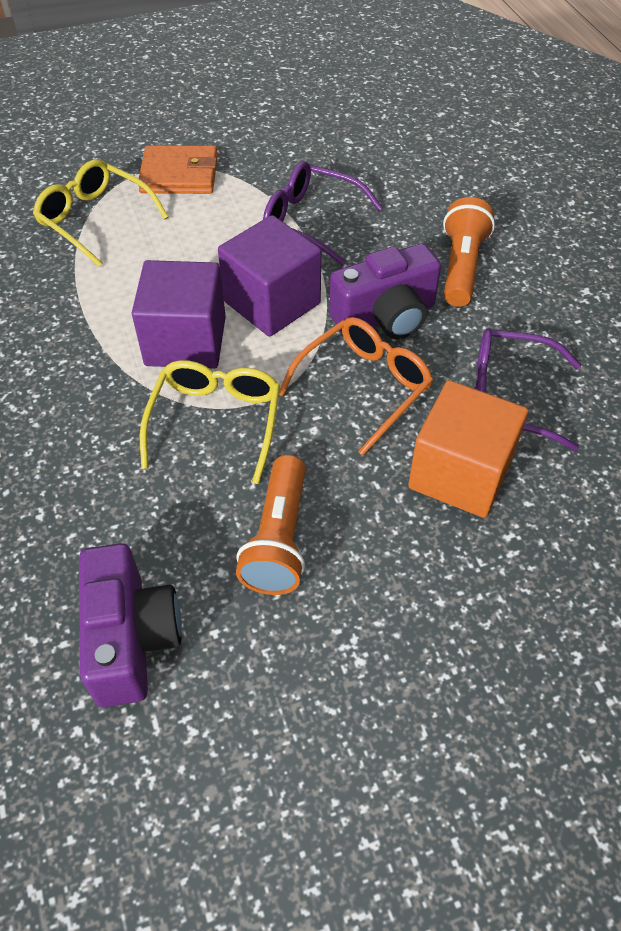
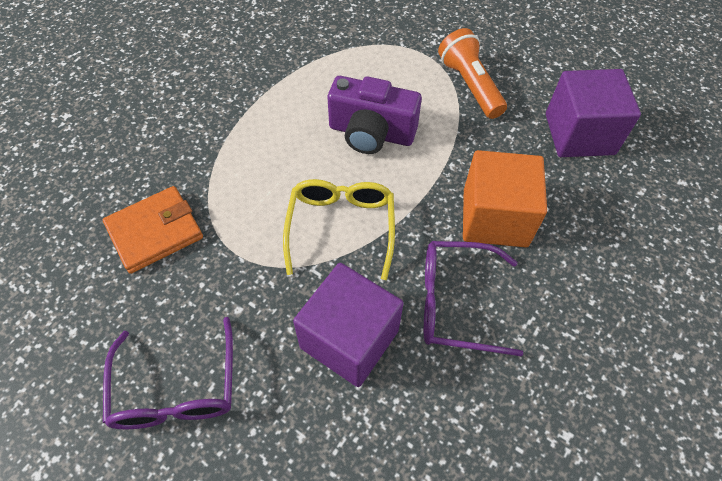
orange flashlight: [236,455,306,595] [443,197,495,307] = 2 -> [438,28,507,119] = 1
orange glasses: [279,317,433,455] = 1 -> none = 0
purple camera: [79,543,182,707] [329,243,441,339] = 2 -> [328,76,422,154] = 1
yellow glasses: [33,159,169,267] [140,360,280,484] = 2 -> [283,179,395,280] = 1

